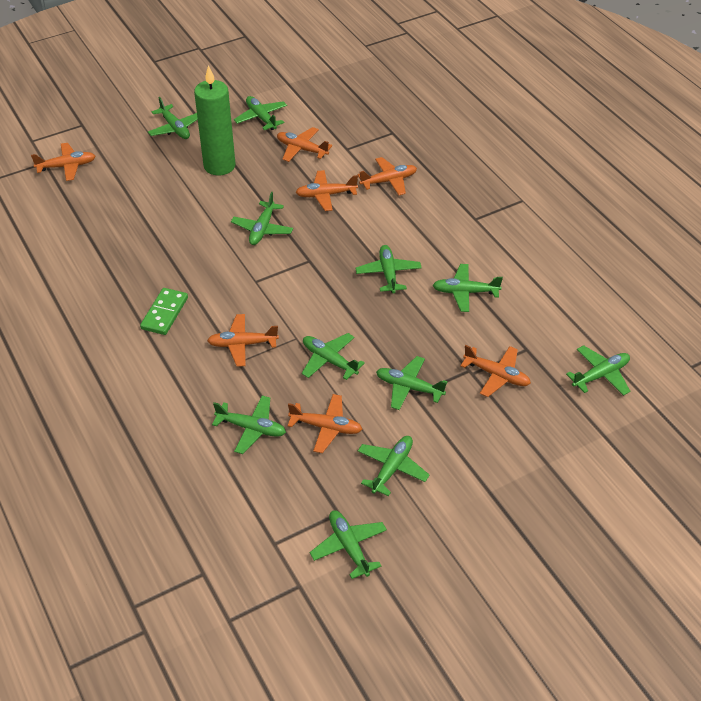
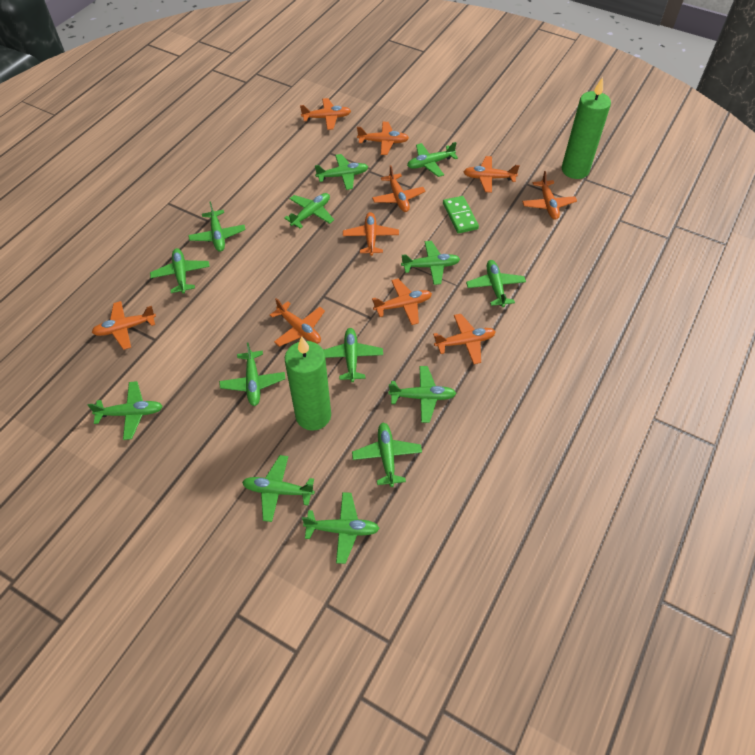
green candle: [194,65,235,175] = 1 -> [285,336,331,431] [562,77,611,179] = 2
green plane: [148,97,198,139] [212,396,286,454] [231,192,293,245] [234,96,287,130] [302,333,365,380] [310,510,387,579] [356,245,422,294] [358,436,429,496] [376,356,447,410] [433,264,503,312] [566,345,630,396] = 11 -> [87,381,163,440] [150,248,210,294] [188,201,245,252] [219,342,285,406] [242,455,315,522] [284,193,334,229] [302,492,380,564] [315,154,368,190] [324,328,383,382] [352,423,422,487] [388,366,456,423] [401,241,460,285] [407,142,458,177] [466,260,526,307] = 14
orange plane: [31,143,96,181] [207,314,279,367] [277,127,332,162] [288,394,362,453] [296,170,358,211] [357,157,417,195] [460,345,531,397] = 7 -> [91,301,156,350] [270,298,325,347] [300,98,351,130] [343,212,399,256] [357,122,409,155] [372,165,426,212] [372,279,432,325] [433,314,496,365] [463,156,520,193] [522,171,577,220] = 10

